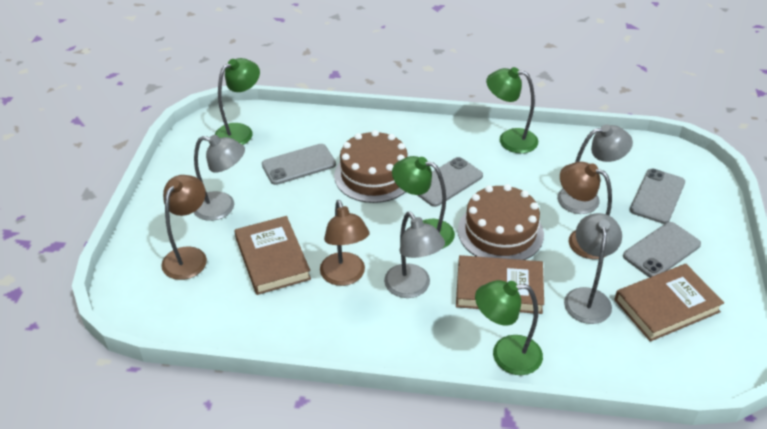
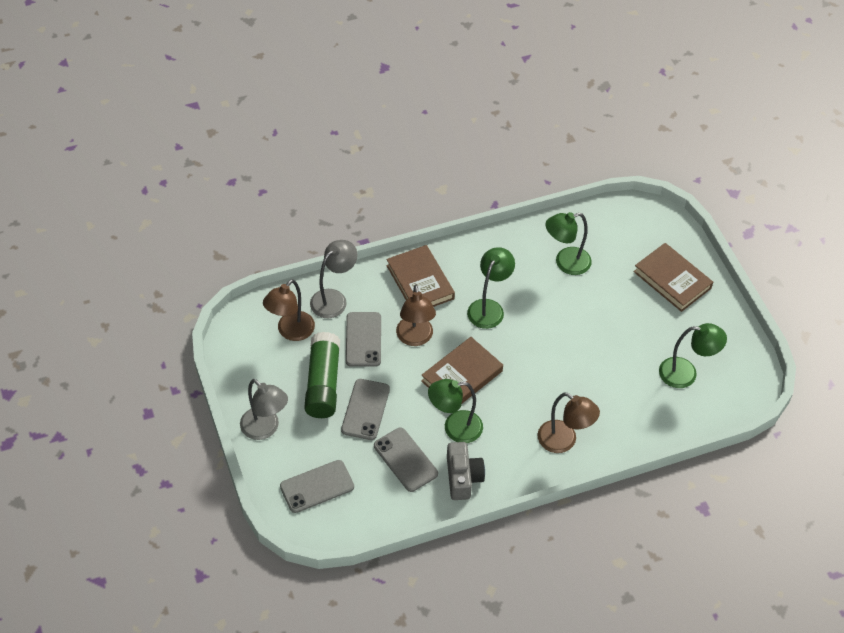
brown cake: [334,130,408,203] [458,184,544,260] = 2 -> none = 0
green glue stick: none = 0 -> [304,332,340,418] = 1
grey camera: none = 0 -> [447,442,485,500] = 1
grey lamp: [193,135,245,221] [384,212,445,298] [557,124,633,214] [564,213,622,324] = 4 -> [240,379,288,440] [310,240,358,318] = 2

